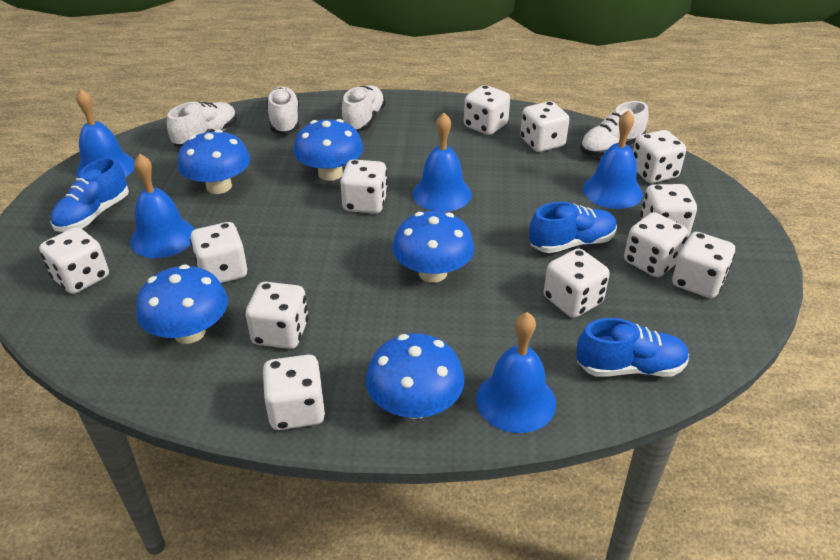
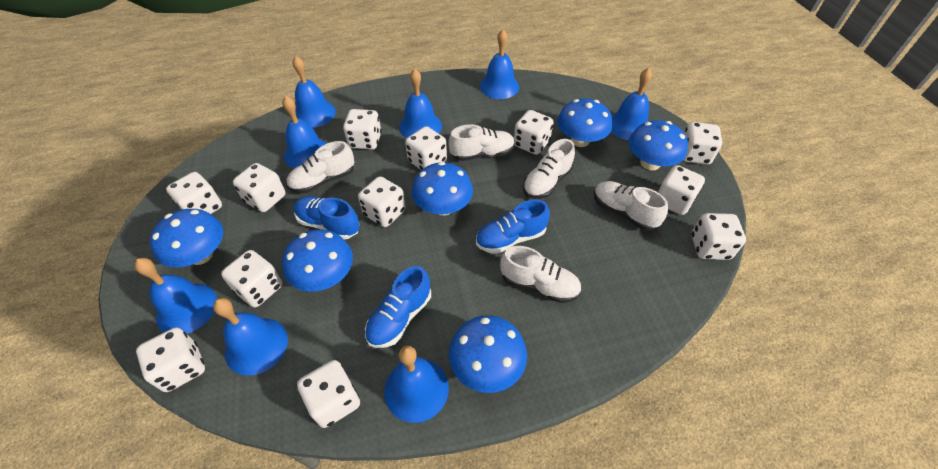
blue bell: [76,89,135,178] [130,154,195,258] [412,113,472,212] [476,312,556,433] [583,110,643,209] = 5 -> [134,258,217,334] [213,298,288,376] [282,96,327,169] [292,56,336,128] [384,346,449,423] [399,68,442,138] [480,29,519,99] [611,68,652,140] = 8
blue mushroom: [136,264,228,344] [177,129,250,194] [293,119,363,181] [366,333,464,419] [392,211,474,283] = 5 -> [150,209,223,267] [282,229,353,292] [412,162,473,216] [449,315,527,393] [557,99,612,147] [629,120,688,170] = 6
white shoe: [167,102,237,147] [266,87,299,134] [342,85,386,132] [580,101,649,157] = 4 -> [286,141,355,193] [449,124,515,161] [500,246,581,303] [523,139,575,199] [594,181,668,230] = 5

